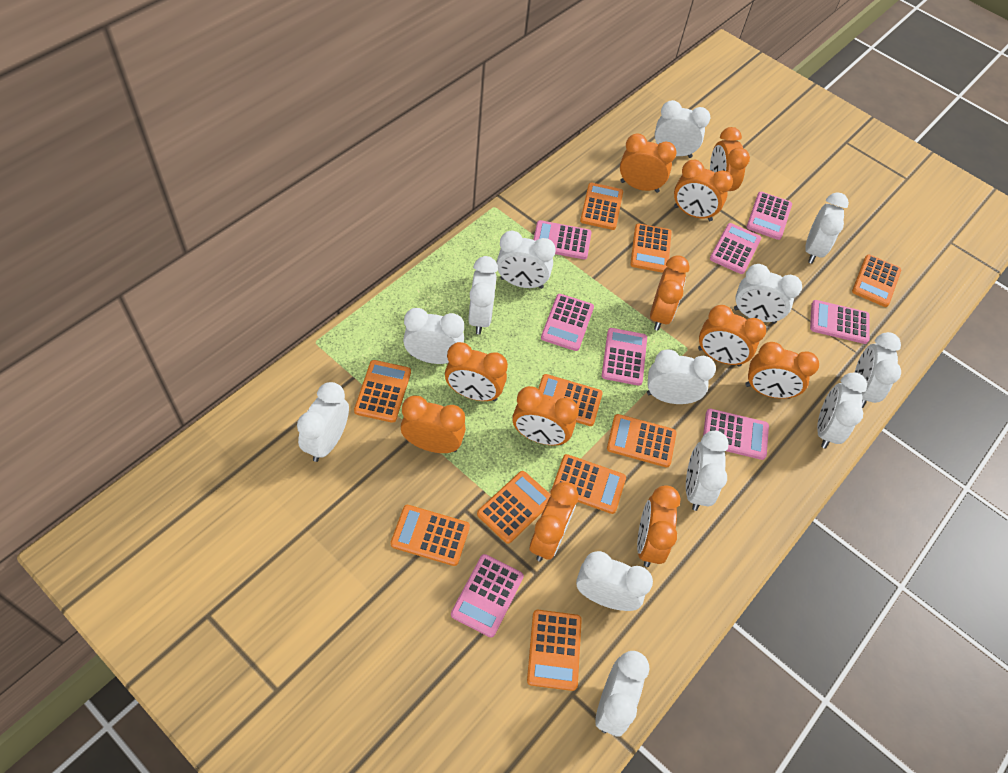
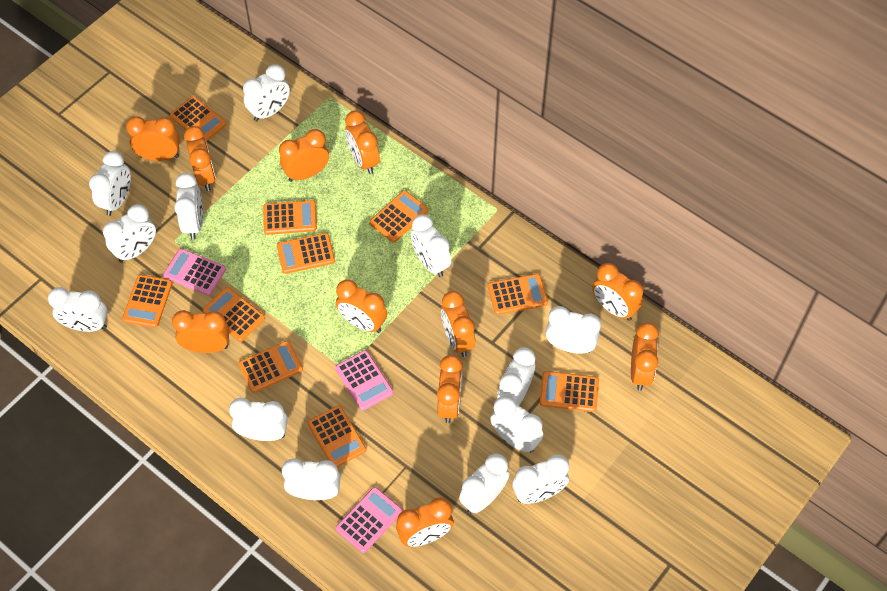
pink calculator: [451,554,524,638] [533,220,591,259] [541,294,594,351] [602,328,647,386] [703,409,769,460] [710,223,761,274] [746,192,792,240] [810,300,870,344] = 8 -> [163,249,226,296] [335,350,393,410] [336,487,402,553] = 3

